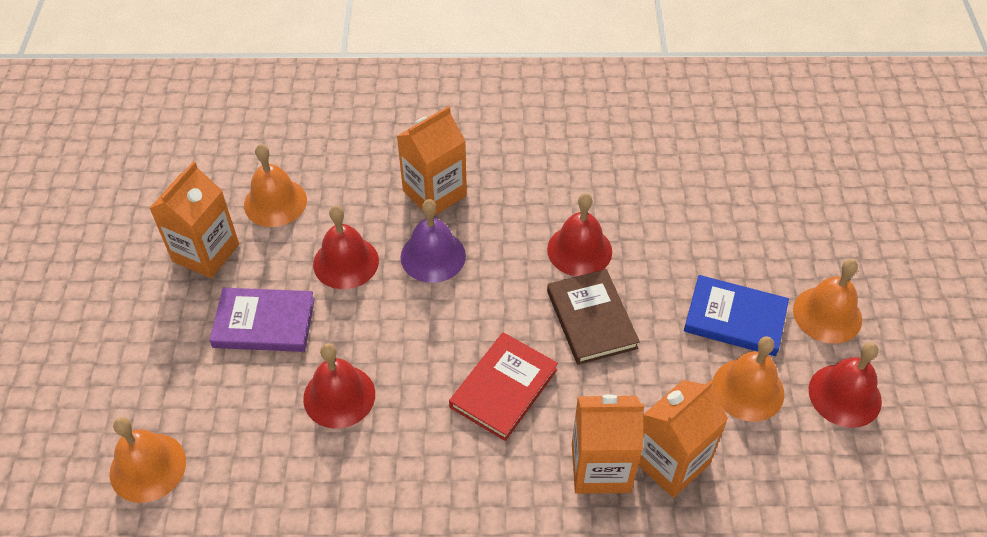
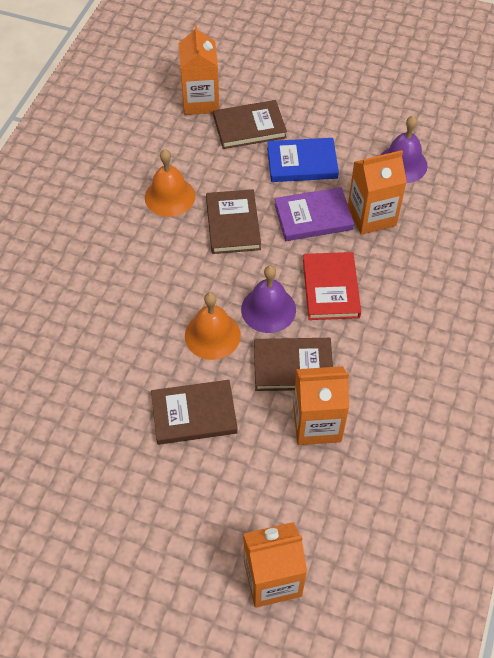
brown book: [547,269,640,365] = 1 -> [151,380,238,445] [206,189,261,254] [213,100,287,149] [254,338,333,391] = 4
orange bell: [110,417,186,503] [244,144,307,227] [712,336,784,422] [793,259,862,344] = 4 -> [145,149,195,217] [185,292,241,360] = 2
purple bell: [400,199,466,283] = 1 -> [241,265,296,333] [381,116,428,183] = 2
red bell: [303,343,375,429] [313,206,379,289] [547,193,612,276] [809,342,882,428] = 4 -> none = 0

